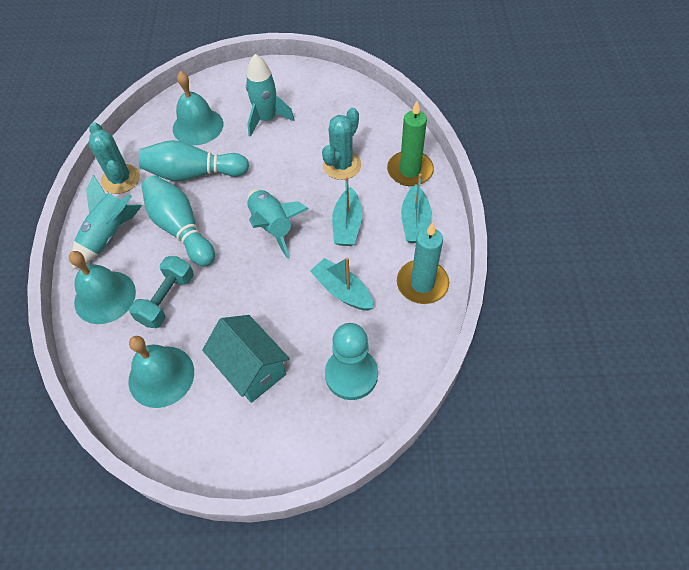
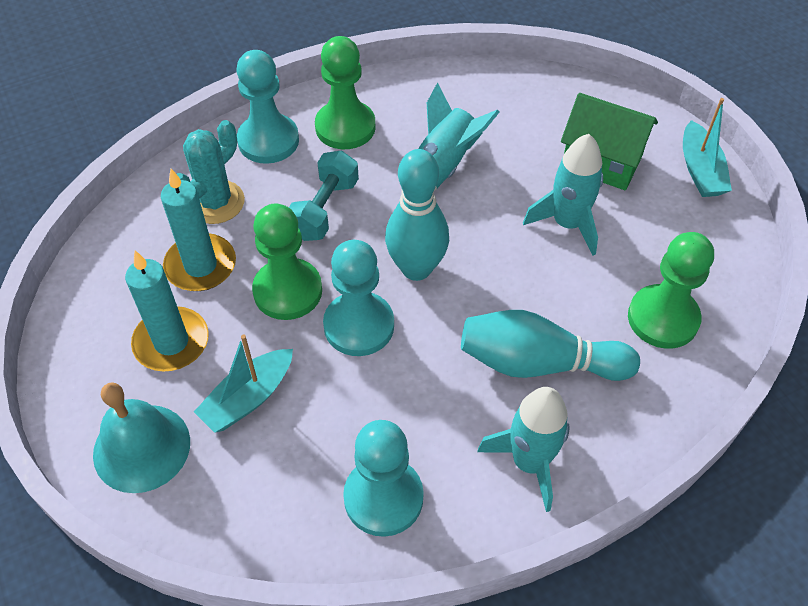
green candle: [387,101,434,186] = 1 -> none = 0
green house: none = 0 -> [561,93,658,190] = 1
green pawn: none = 0 -> [252,203,322,320] [315,36,376,149] [628,232,714,349] = 3
turquoise bell: [69,251,136,324] [128,336,194,408] [173,71,223,145] = 3 -> [93,382,190,493] = 1
turquoise boat: [310,257,374,311] [332,177,362,246] [401,173,431,243] = 3 -> [194,335,293,433] [683,98,732,197] = 2
turquoise cactus: [88,122,140,194] [322,108,361,180] = 2 -> [177,120,245,224] = 1
turquoise candle: [397,222,449,304] = 1 -> [125,251,209,372] [161,169,236,291] = 2
turquoise house: [202,315,290,403] = 1 -> none = 0
turquoise pawn: [325,323,378,400] = 1 -> [236,50,299,164] [323,240,394,356] [343,420,424,537] = 3

